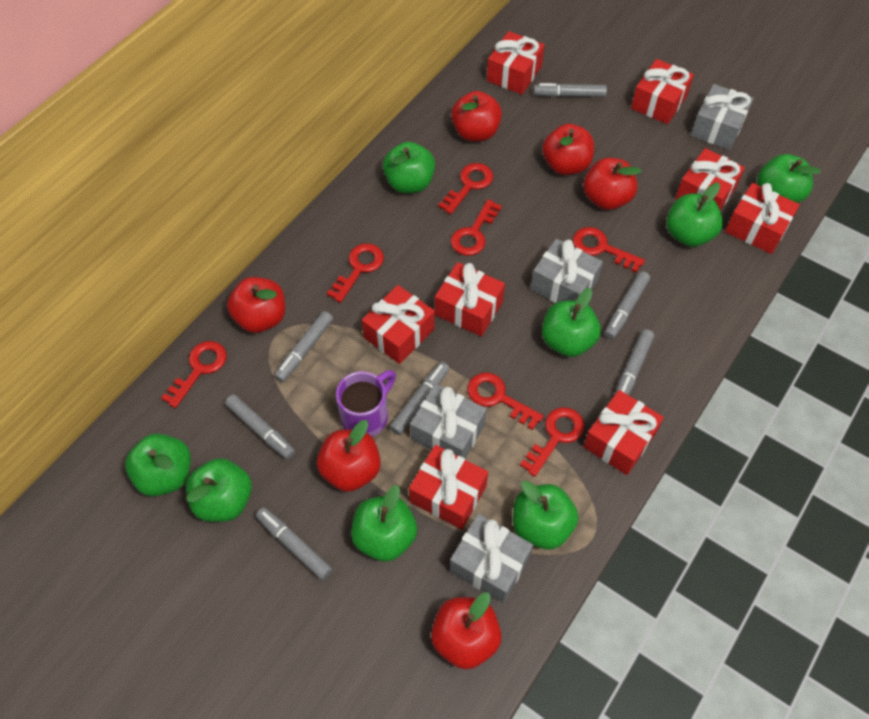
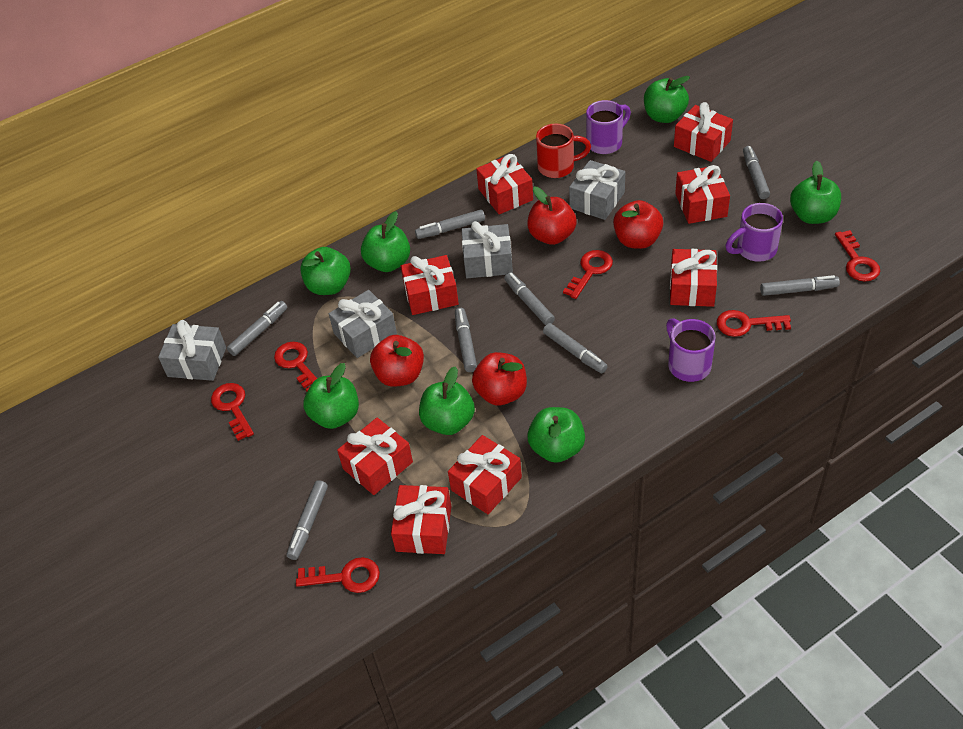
green apple: [125,433,191,496] [186,458,252,522] [351,485,417,562] [383,142,435,193] [513,480,578,550] [542,288,601,357] [667,183,723,247] [757,154,821,203] = 8 -> [300,247,351,295] [303,363,359,429] [361,211,410,272] [419,366,475,435] [527,407,585,463] [644,76,690,123] [790,161,841,224] = 7
grey marker: [225,394,295,459] [256,507,332,580] [274,311,333,382] [389,362,449,435] [533,83,607,97] [604,271,650,339] [614,329,654,395] = 7 -> [227,301,287,356] [287,480,328,560] [415,209,485,239] [455,308,477,372] [504,272,555,325] [543,323,608,373] [743,146,770,199] [760,275,840,296] = 8
purple mug: [336,370,396,437] = 1 -> [586,100,631,154] [666,318,716,382] [726,203,783,262] = 3
red apple: [227,277,285,333] [317,420,381,492] [431,592,502,669] [451,91,502,141] [542,124,594,175] [584,158,642,210] = 6 -> [370,335,424,387] [472,352,527,406] [527,187,576,245] [613,200,663,249] = 4
red key: [161,341,227,408] [327,243,384,303] [438,163,493,214] [451,199,502,256] [467,372,544,430] [520,407,585,477] [573,227,645,273] = 7 -> [211,383,254,441] [274,342,317,391] [296,557,380,593] [563,250,613,299] [717,310,791,337] [835,230,880,281] = 6
red mug: none = 0 -> [536,124,591,178] = 1

